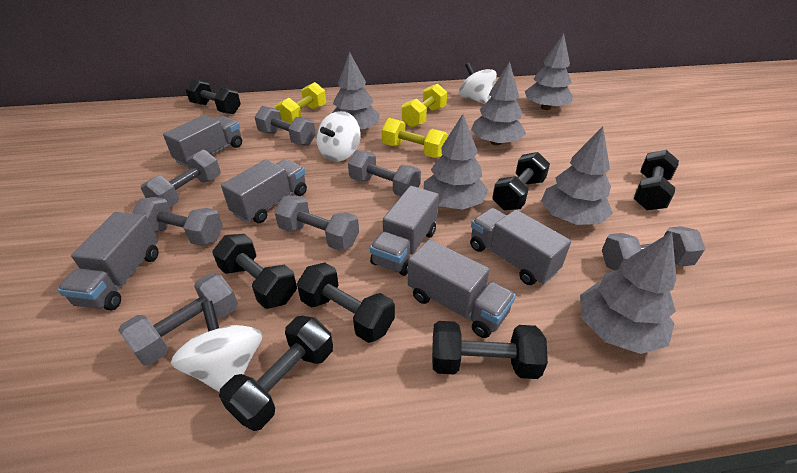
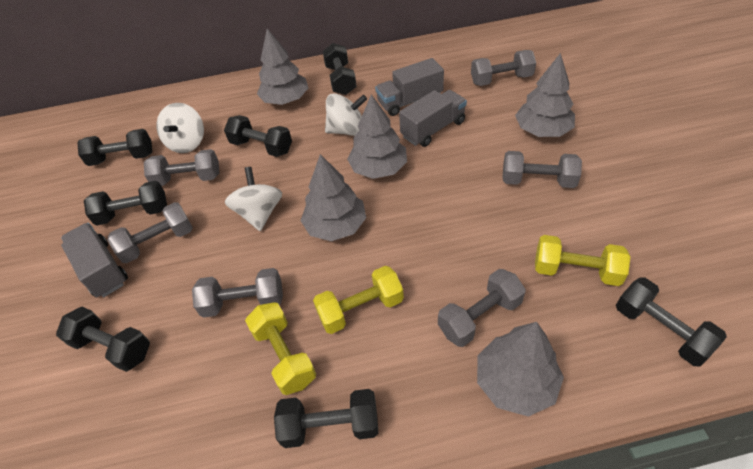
grey dumbbell: [118,273,238,365] [132,197,223,246] [141,150,221,207] [255,106,316,146] [275,195,359,251] [348,150,421,196] [602,226,705,271] = 7 -> [108,202,193,263] [144,149,220,186] [192,268,283,318] [438,269,526,347] [471,50,536,86] [503,151,582,188] = 6
grey tree: [332,52,380,131] [424,114,488,210] [471,62,526,145] [525,33,573,110] [541,127,613,225] [580,232,676,354] = 6 -> [257,29,308,105] [300,154,366,241] [347,94,407,179] [477,322,564,417] [515,53,575,137] = 5
grey truck: [57,212,158,311] [163,115,242,168] [221,159,307,223] [370,186,439,276] [408,239,516,338] [470,208,571,285] = 6 -> [61,223,128,297] [375,58,444,116] [399,90,467,147] = 3

